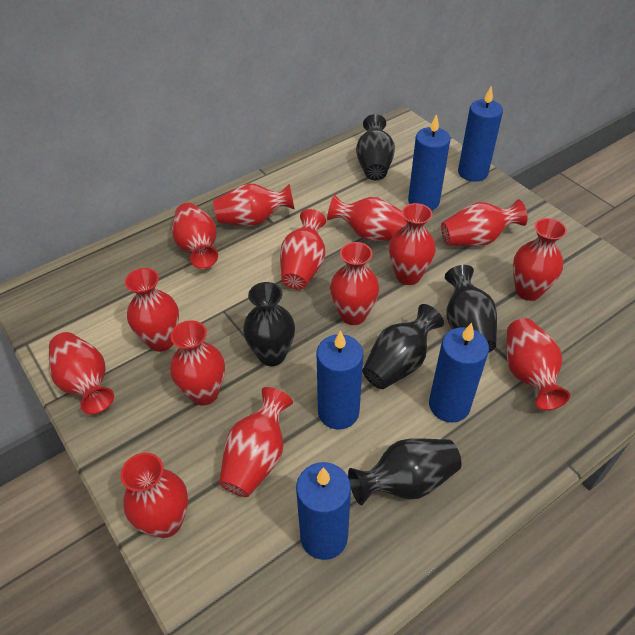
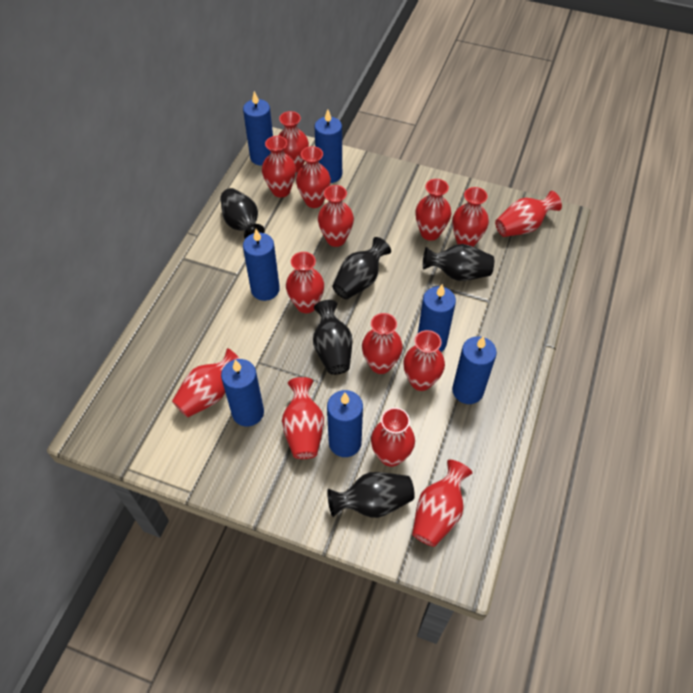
blue candle: [296,462,351,560] [316,330,363,430] [408,114,451,211] [429,323,489,423] [458,86,503,182] = 5 -> [221,359,264,426] [243,91,273,166] [243,229,280,301] [315,109,342,183] [327,390,363,457] [418,284,456,352] [452,336,497,404] = 7

